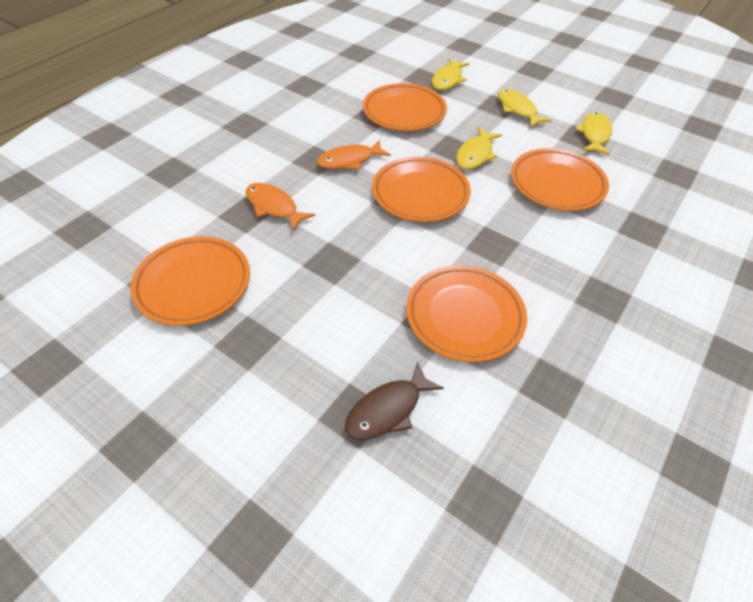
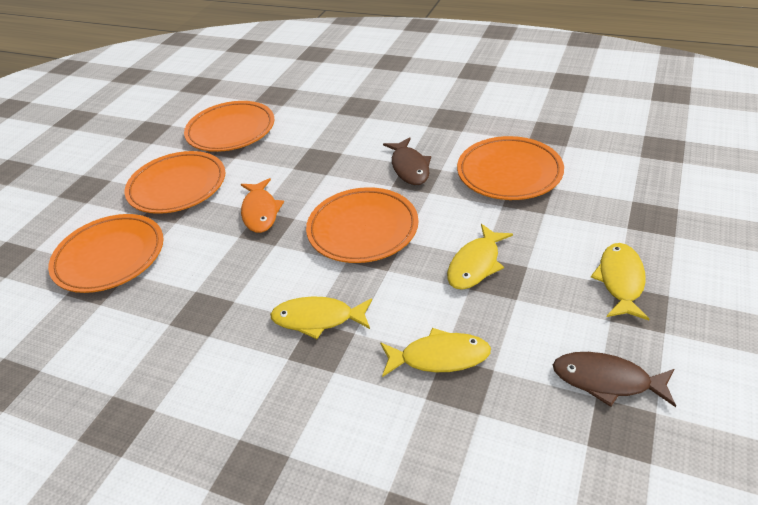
brown fish: [345,361,444,440] = 1 -> [383,137,431,185] [553,352,676,407] = 2
orange fish: [246,183,315,231] [317,140,391,170] = 2 -> [241,178,284,233] = 1

